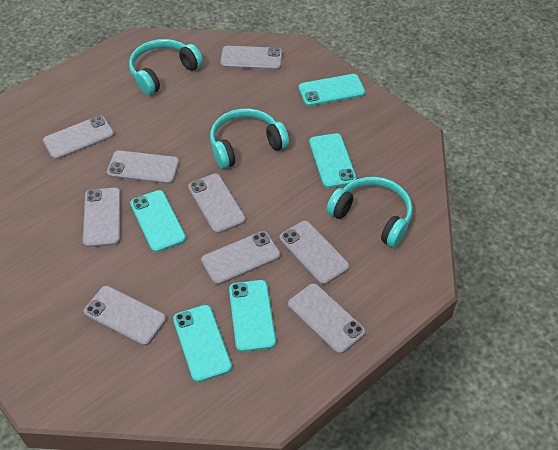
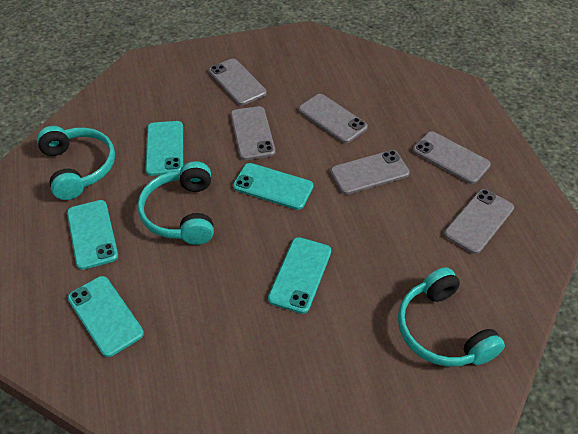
grey phone: [43,116,114,160] [83,187,121,248] [84,286,166,346] [107,150,180,184] [188,174,246,234] [201,231,281,285] [220,46,282,70] [279,221,350,285] [288,283,366,354] = 9 -> [209,59,267,105] [231,106,275,160] [298,94,368,143] [330,150,410,195] [413,131,491,184] [444,189,514,254] = 6

